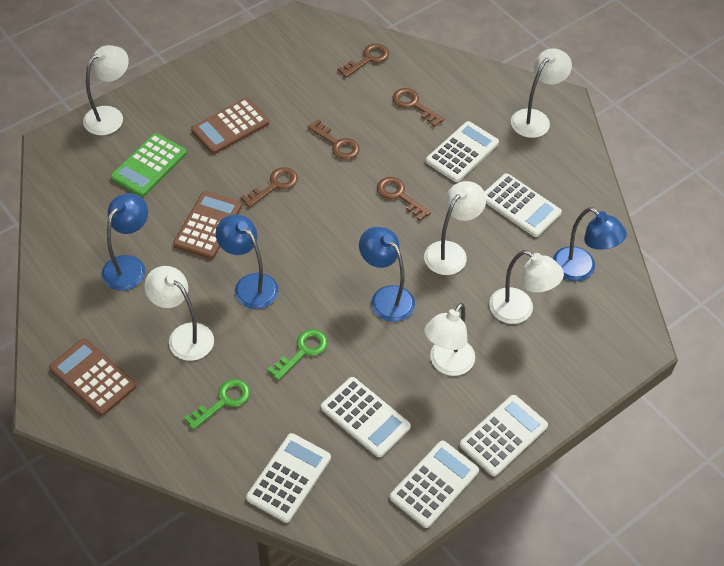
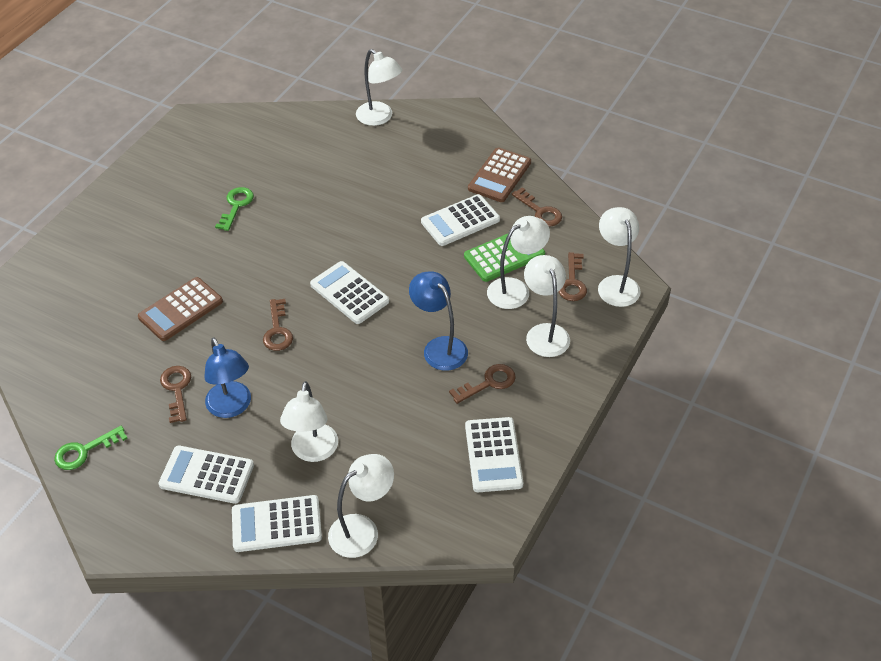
blue lamp: [102,193,148,291] [215,214,278,309] [359,227,415,322] [553,207,627,281] = 4 -> [204,338,251,418] [409,271,468,371] = 2
brown calculator: [49,339,136,416] [173,191,242,259] [191,98,269,154] = 3 -> [138,277,223,341] [468,147,531,202] = 2
white calculator: [246,433,331,523] [321,377,411,457] [390,441,479,528] [426,121,499,182] [459,395,548,476] [485,173,562,237] = 6 -> [159,446,254,504] [232,495,322,552] [310,261,389,324] [421,194,500,246] [465,417,523,492] = 5

